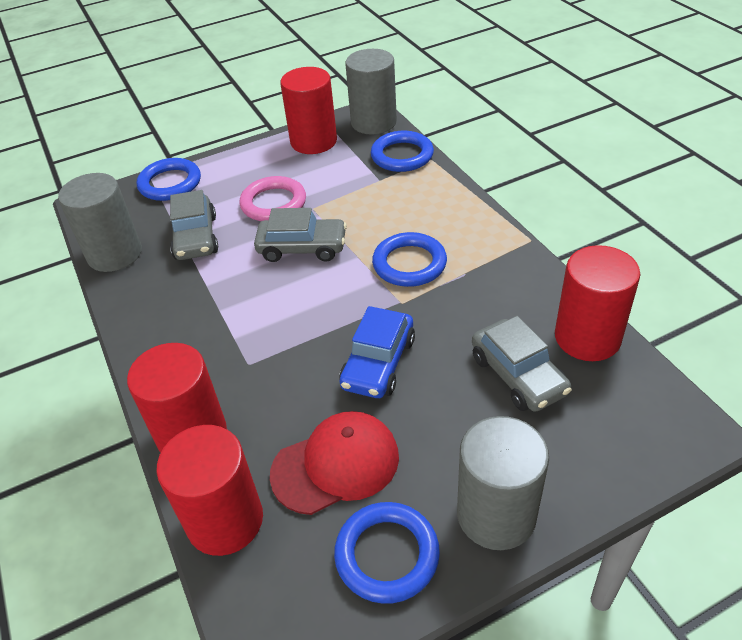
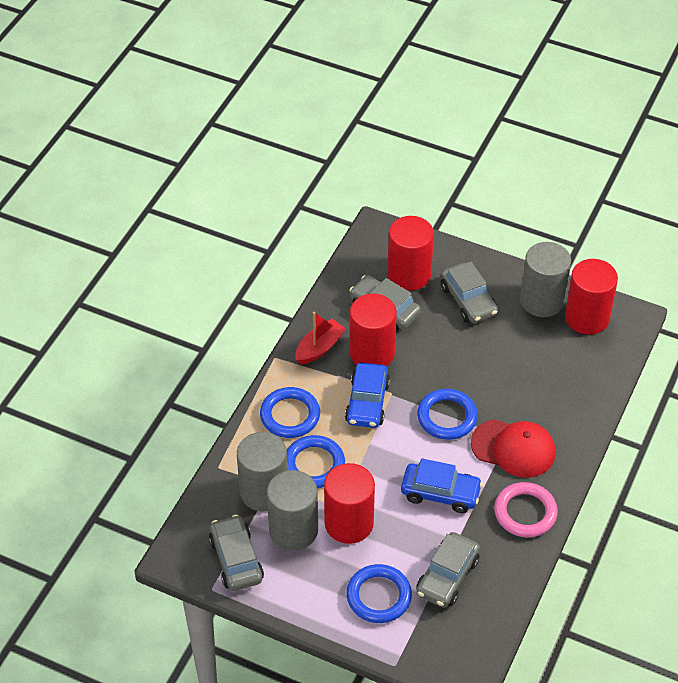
blue car: [339,306,415,398] = 1 -> [345,363,390,428] [401,458,483,513] = 2
grey car: [170,190,218,260] [254,208,347,262] [472,316,571,412] = 3 -> [209,515,264,591] [349,275,421,331] [416,532,480,608] [441,262,498,323] = 4
red boat: none = 0 -> [295,312,346,365] = 1

